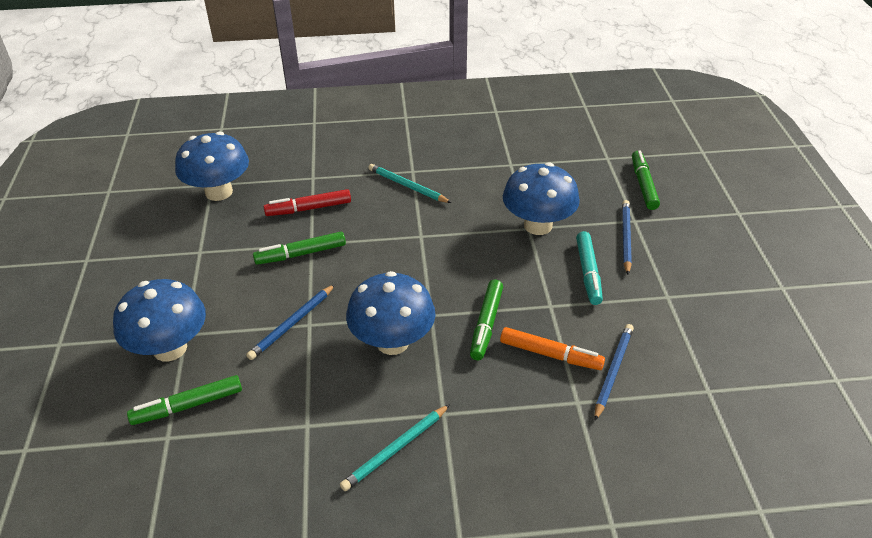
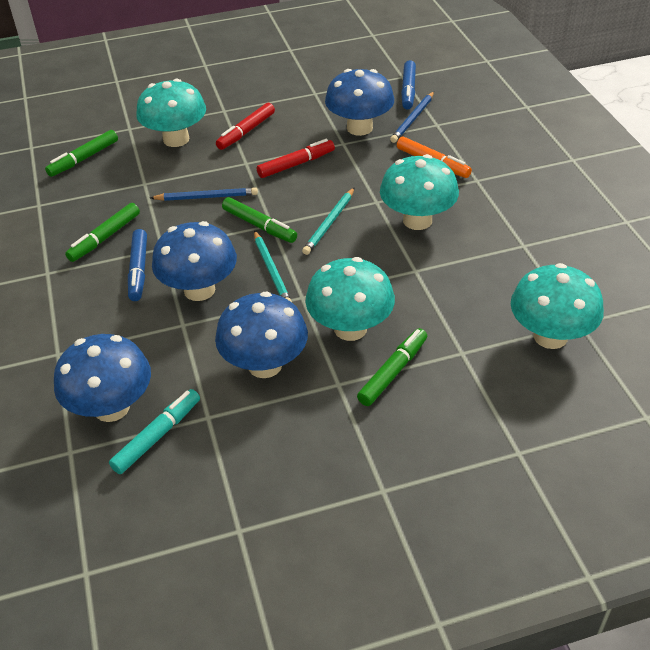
blue marker: none = 0 -> [128,229,147,301] [401,60,416,110] = 2
blue pencil: [246,284,335,360] [594,324,634,421] [622,200,632,275] = 3 -> [150,187,258,201] [390,92,434,143] = 2
red marker: [264,189,351,216] = 1 -> [216,103,275,150] [257,139,335,178] = 2
turquoise mushroom: none = 0 -> [136,79,206,147] [305,257,395,341] [380,154,459,230] [511,263,604,349] = 4

